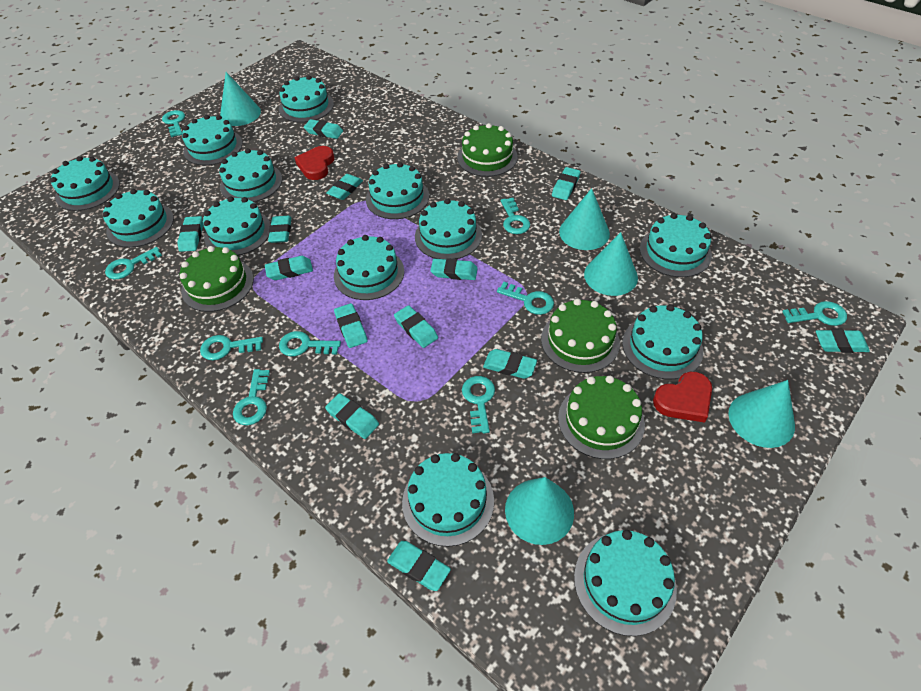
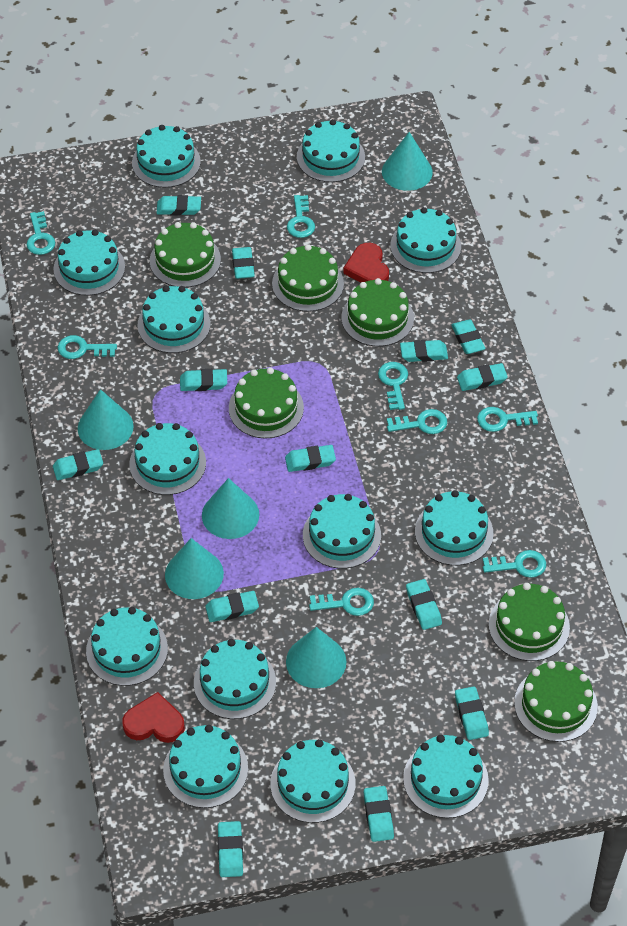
green cake: [179,246,254,312] [457,123,518,177] [541,299,620,373] [558,376,645,459] = 4 -> [150,222,221,288] [229,368,304,438] [272,244,344,312] [341,278,414,347] [489,583,570,661] [514,661,598,742] = 6
turquoise key: [105,247,162,279] [162,110,185,137] [200,335,263,360] [233,369,270,425] [279,331,341,356] [462,376,495,434] [497,282,554,315] [501,198,530,234] [782,301,847,326] = 9 -> [27,211,55,255] [58,335,117,359] [287,195,315,238] [309,588,374,616] [378,362,408,410] [387,409,447,434] [477,407,538,432] [483,550,546,578] = 8

